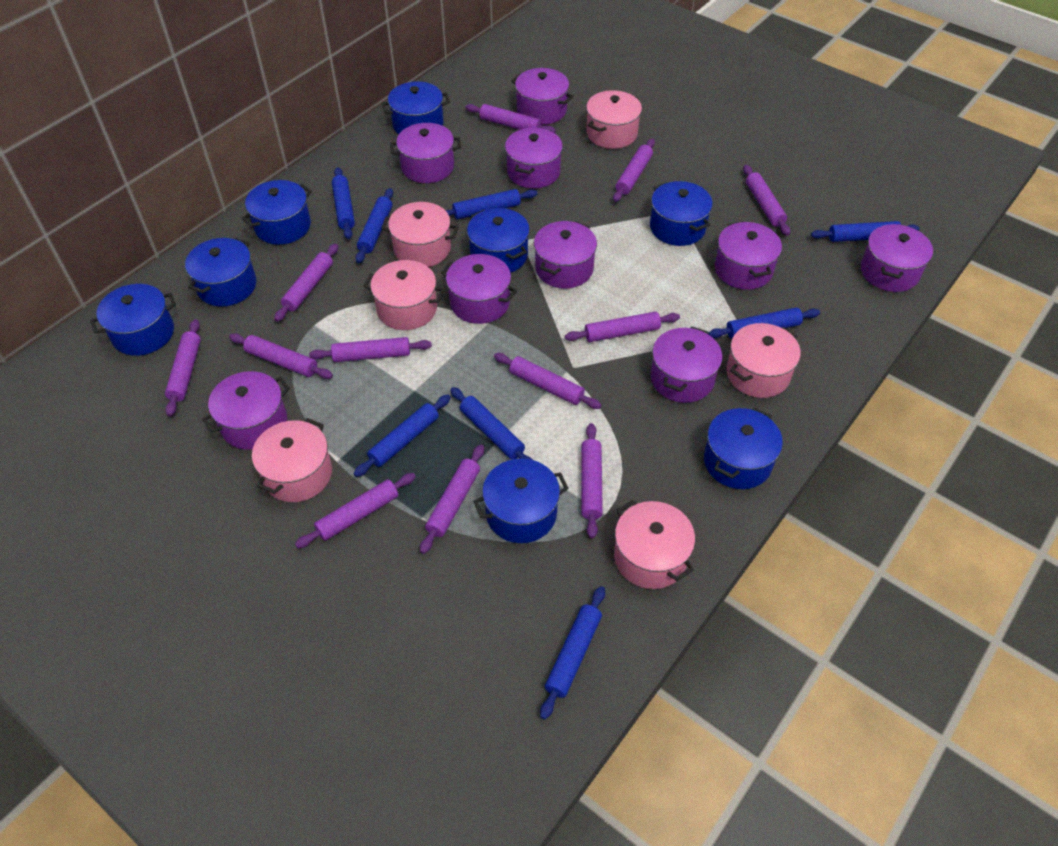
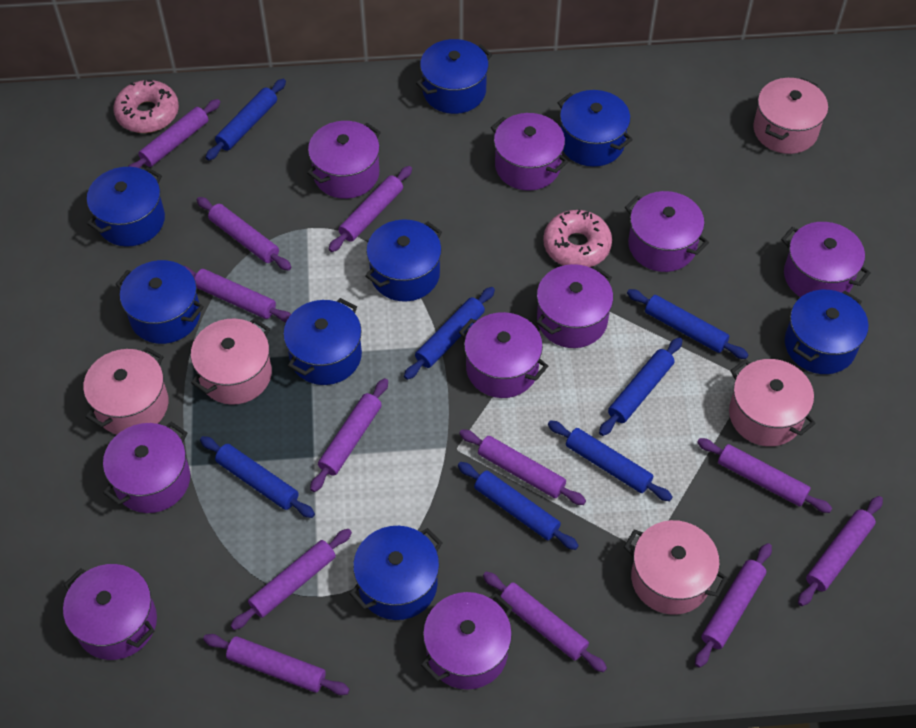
blue rolling pin: [332,167,355,239] [354,394,451,477] [355,188,393,263] [446,189,538,219] [450,387,533,460] [540,586,605,719] [708,308,820,339] [811,221,920,242] = 8 -> [200,436,315,518] [206,79,286,161] [404,287,495,380] [458,462,579,550] [548,420,673,501] [599,337,683,436] [627,289,748,359] = 7
pink donut: none = 0 -> [113,80,179,133] [543,210,612,267] = 2
pink pot: [252,418,332,502] [364,260,445,330] [381,202,459,267] [586,90,642,149] [614,500,695,589] [727,323,801,398] = 6 -> [83,347,169,434] [191,318,272,405] [624,520,728,615] [729,359,816,446] [753,78,828,154] = 5

